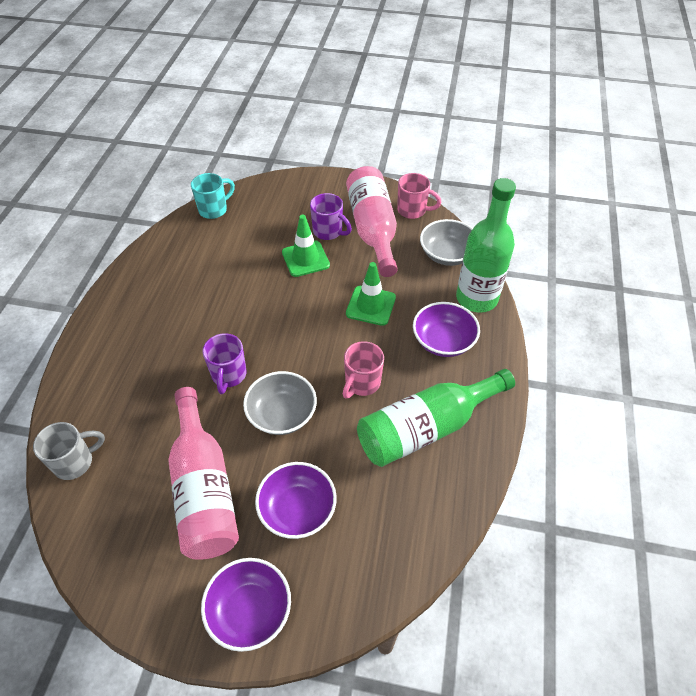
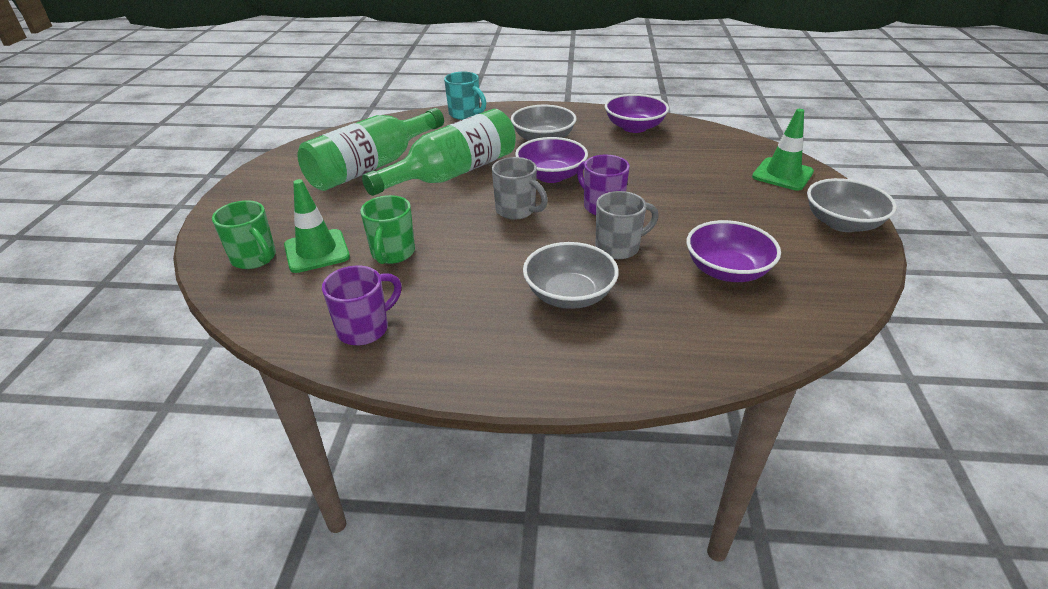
green mug: none = 0 -> [212,200,276,269] [360,195,415,264] = 2
grey bowl: [243,371,317,435] [420,219,473,266] = 2 -> [511,105,576,140] [523,242,619,309] [807,178,897,232] = 3
grey mug: [33,422,105,480] = 1 -> [492,157,548,219] [595,191,659,259] = 2
pink bottle: [169,387,239,560] [346,166,398,277] = 2 -> none = 0
pink mug: [343,341,384,399] [397,173,442,219] = 2 -> none = 0

